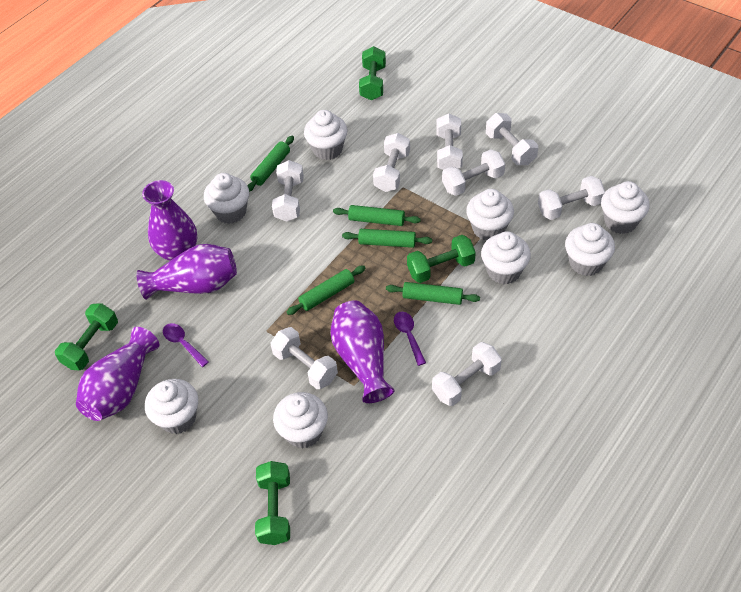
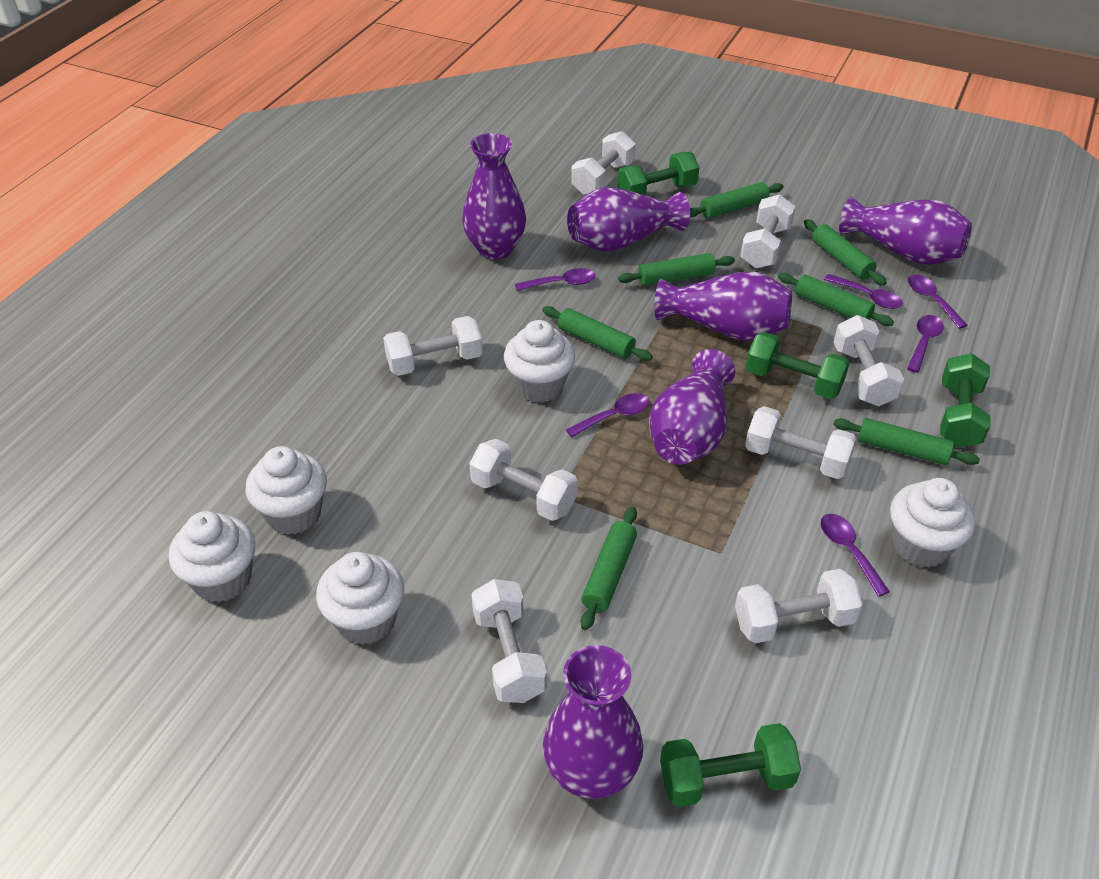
green rolling pin: [247,136,294,192] [287,265,366,315] [333,205,421,226] [342,229,432,248] [386,282,480,305] = 5 -> [542,306,653,361] [581,506,637,630] [618,253,735,286] [690,182,784,218] [778,273,894,326] [804,219,887,286] [833,418,980,465] = 7
purple spoon: [163,323,209,367] [394,312,426,366] = 2 -> [515,268,596,291] [566,393,650,437] [821,514,890,597] [824,274,903,309] [907,315,944,373] [908,274,967,329] = 6
purple vase: [76,327,159,421] [137,244,237,300] [142,180,197,261] [330,301,394,403] = 4 -> [462,133,526,259] [543,645,643,799] [567,187,690,252] [649,349,735,465] [654,271,792,341] [839,197,972,265] = 6
white cupcake: [145,379,198,434] [204,173,249,224] [273,392,328,449] [304,110,348,160] [466,189,514,240] [481,231,531,284] [565,223,615,276] [601,181,650,234] = 8 -> [169,511,255,602] [245,446,327,535] [316,552,404,645] [504,320,575,403] [890,478,975,568] = 5

